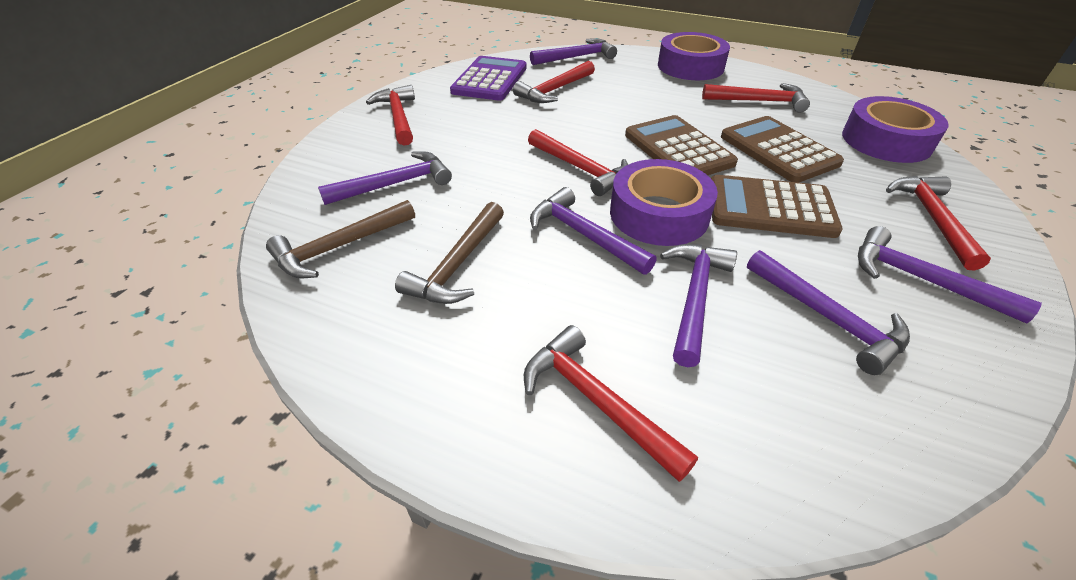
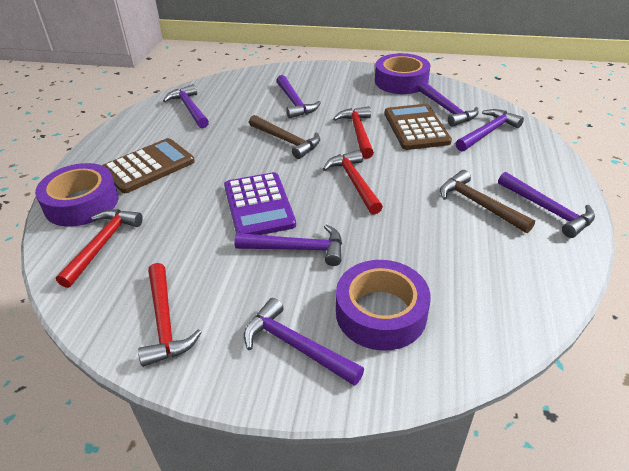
brown calculator: [625,115,738,175] [711,175,843,238] [721,116,844,183] = 3 -> [102,138,195,193] [384,104,452,150] = 2
purple hammer: [318,151,452,205] [530,38,617,65] [530,187,657,275] [660,244,737,367] [747,250,910,375] [858,226,1042,323] = 6 -> [163,84,209,128] [234,224,342,266] [244,298,364,386] [276,75,321,118] [418,81,479,127] [456,109,524,152] [498,172,595,238] = 7
red hammer: [366,85,415,146] [513,61,595,103] [524,325,698,482] [528,129,628,196] [702,83,810,112] [886,176,991,270] = 6 -> [56,209,143,288] [138,263,202,367] [323,150,383,215] [333,106,374,159] = 4

